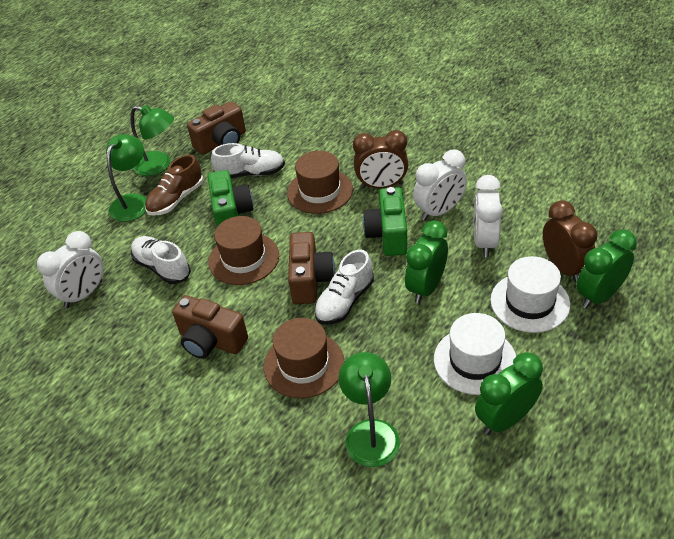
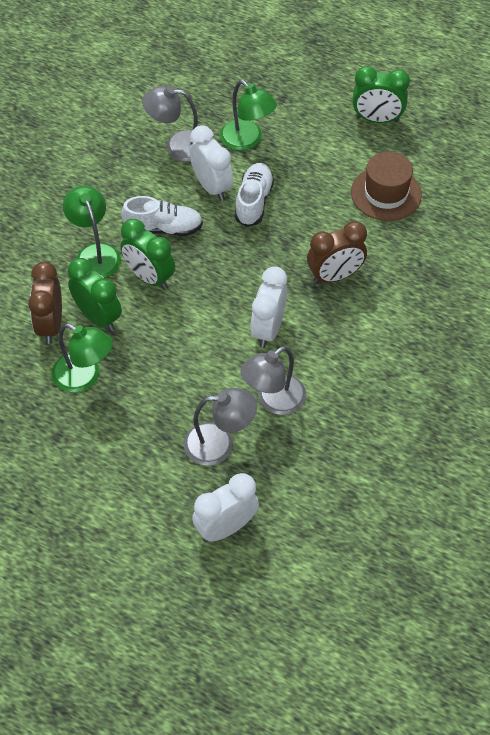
brown camera: [172,295,248,359] [187,101,246,155] [288,232,335,304] = 3 -> none = 0
brown hat: [208,216,279,285] [264,318,344,398] [287,151,353,214] = 3 -> [351,152,422,221] = 1
brown shoe: [145,155,204,216] = 1 -> none = 0
green camera: [208,170,254,227] [363,187,407,256] = 2 -> none = 0
grey lamp: none = 0 -> [142,86,198,162] [184,388,257,466] [241,346,306,415] = 3
white hat: [434,313,516,395] [490,256,570,333] = 2 -> none = 0
white shoe: [131,236,191,284] [211,143,285,178] [314,249,374,325] = 3 -> [121,196,203,236] [235,163,274,227] = 2

